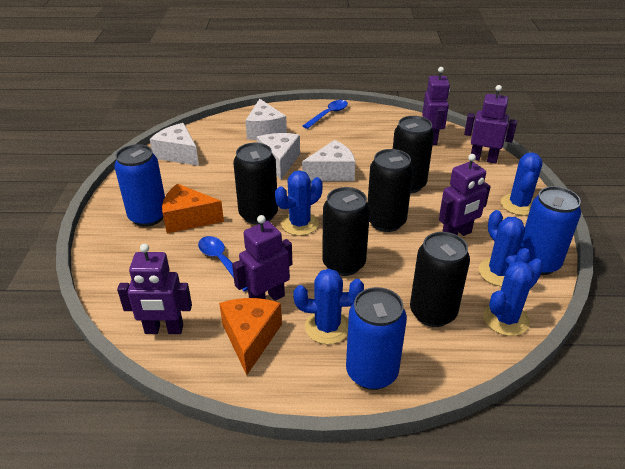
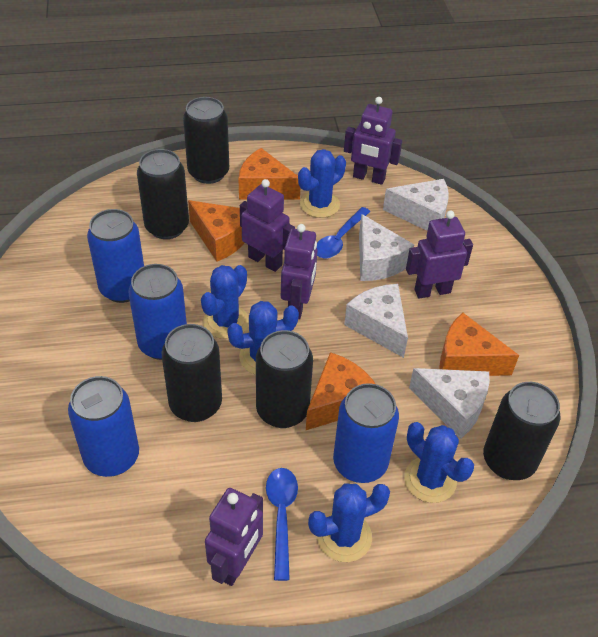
blue can: [114,144,165,227] [346,287,407,390] [520,186,581,275] = 3 -> [68,376,139,477] [87,209,144,303] [128,264,187,360] [333,383,399,483] = 4
orange cheese: [162,183,224,234] [219,298,282,375] = 2 -> [188,200,244,262] [238,148,300,200] [306,352,375,430] [439,313,519,376] = 4

